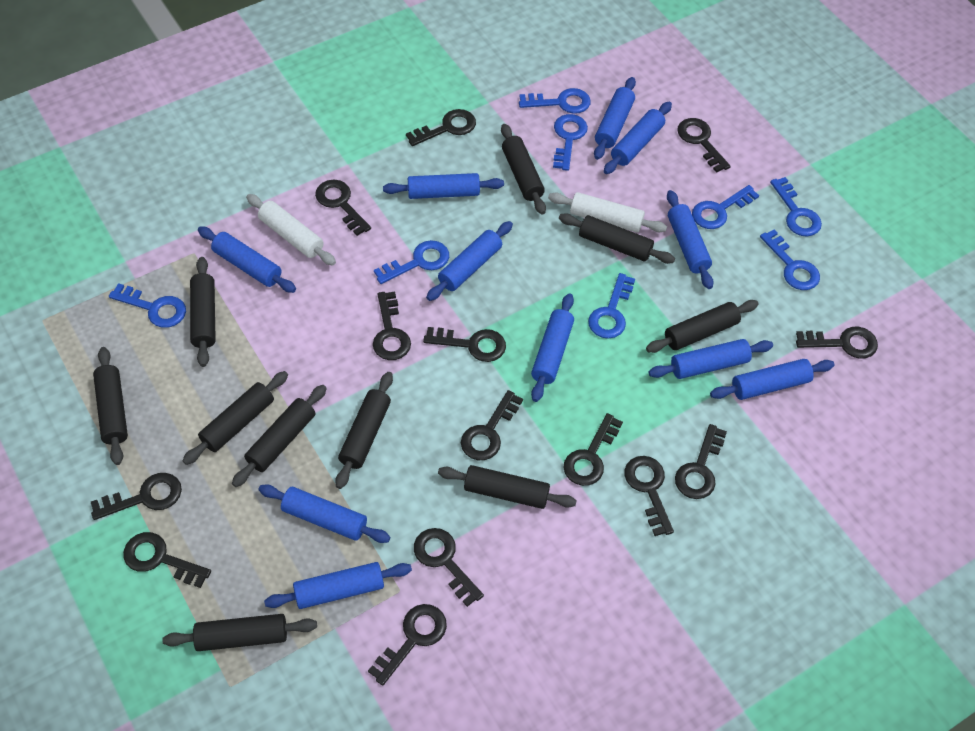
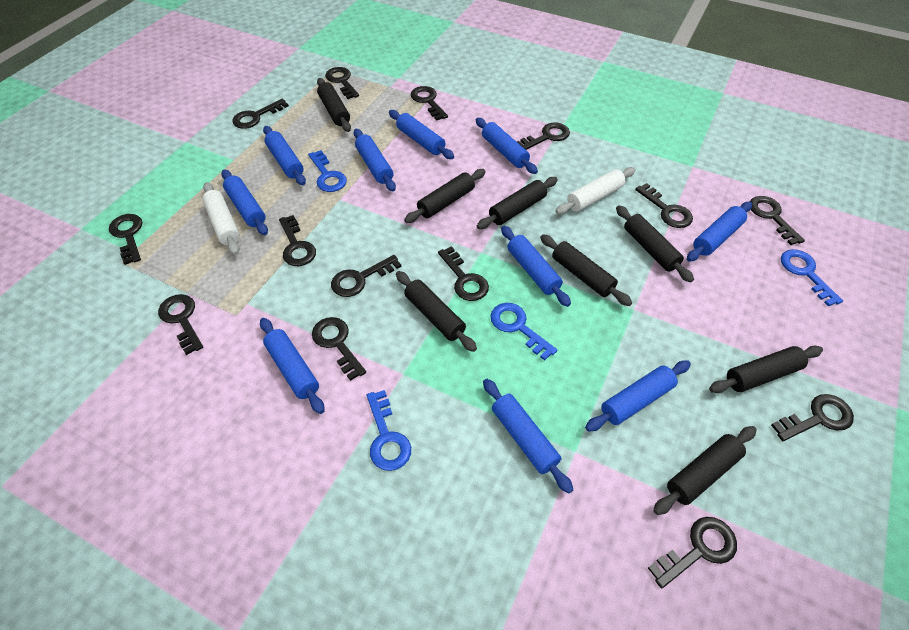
black rolling pin: [93,347,128,465] [162,614,317,651] [182,371,288,465] [190,257,216,367] [232,385,327,487] [335,372,393,489] [438,465,577,509] [501,124,546,214] [559,213,675,264] [646,300,759,353] = 10 -> [317,78,351,132] [396,271,477,352] [404,169,486,223] [477,177,558,229] [540,234,632,306] [616,205,694,283] [653,426,757,515] [709,346,823,393] = 8
blue key: [109,283,186,328] [374,240,449,284] [519,88,591,114] [553,114,588,171] [588,273,635,339] [692,185,759,229] [760,230,820,290] [770,177,822,236] = 8 -> [308,150,347,192] [367,390,411,471] [490,303,557,360] [781,249,843,306] = 4
blue rolling pin: [198,226,296,293] [259,484,390,543] [264,562,412,609] [383,173,504,199] [426,221,513,301] [531,293,574,402] [594,77,636,160] [604,102,672,174] [649,339,773,379] [667,190,714,289] [710,359,835,400] = 11 -> [221,169,268,235] [260,318,324,414] [263,126,306,185] [354,129,396,191] [389,110,454,159] [476,118,538,174] [483,379,573,494] [501,226,571,307] [585,360,691,432] [687,202,752,262] = 10

